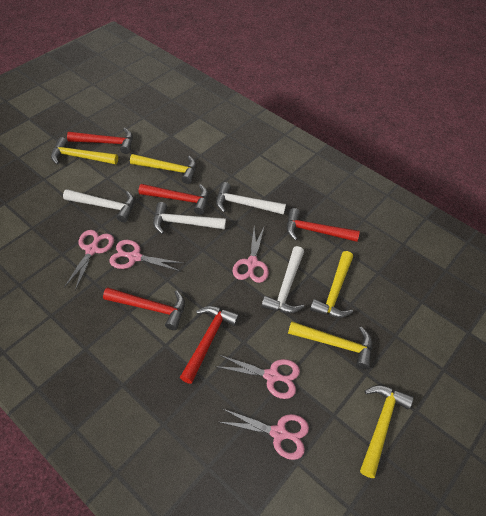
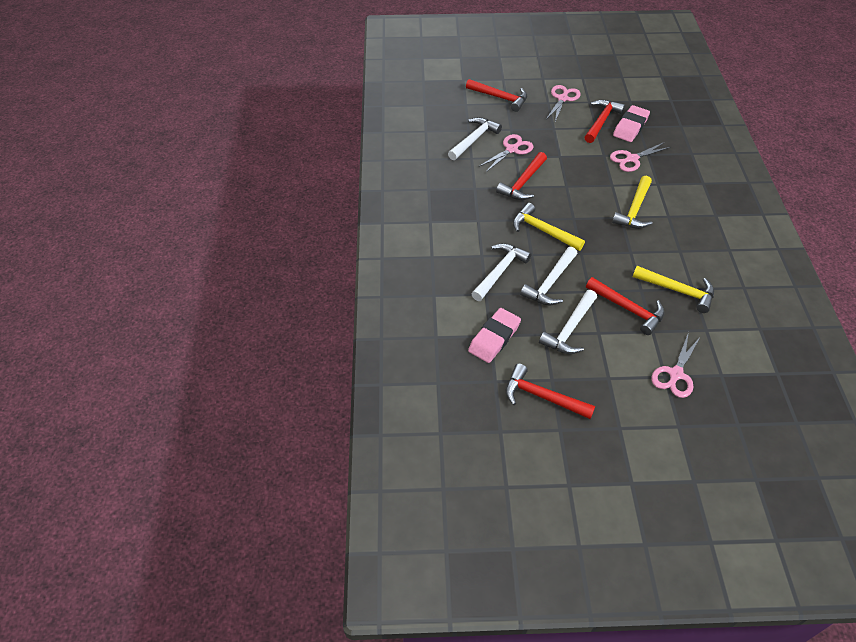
pink eraser: none = 0 -> [468,308,521,363] [613,105,650,142] = 2
pink scissors: [64,230,114,291] [109,240,183,272] [215,355,300,399] [220,409,309,460] [233,225,269,283] = 5 -> [478,134,534,172] [546,85,581,122] [610,142,671,172] [651,332,701,398] = 4
yellow hammer: [51,137,118,165] [130,154,196,184] [288,321,372,369] [310,251,353,318] [360,385,414,478] = 5 -> [513,203,585,251] [612,176,653,229] [633,266,714,313] = 3

